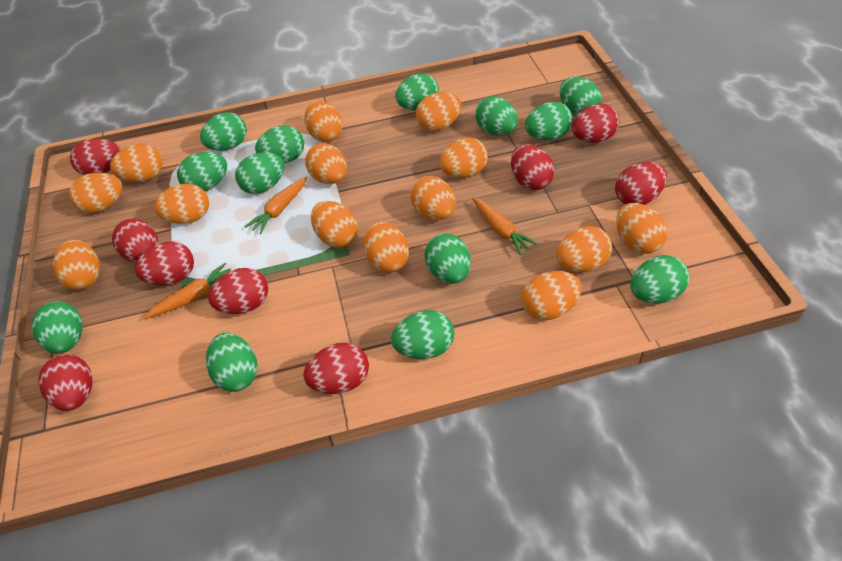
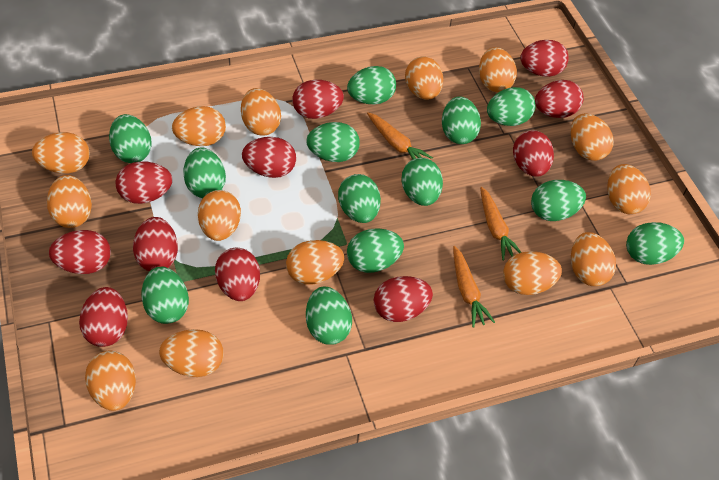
red egg: [38,354,93,411] [70,138,121,175] [112,218,158,263] [134,242,194,285] [208,268,268,314] [303,343,369,394] [511,144,555,190] [572,104,620,143] [615,162,667,205] = 9 -> [49,230,111,274] [79,287,128,347] [115,161,172,204] [133,217,178,271] [215,248,260,301] [242,137,296,178] [292,80,344,119] [374,276,433,322] [513,130,554,177] [520,40,569,77] [535,80,584,118] = 11

